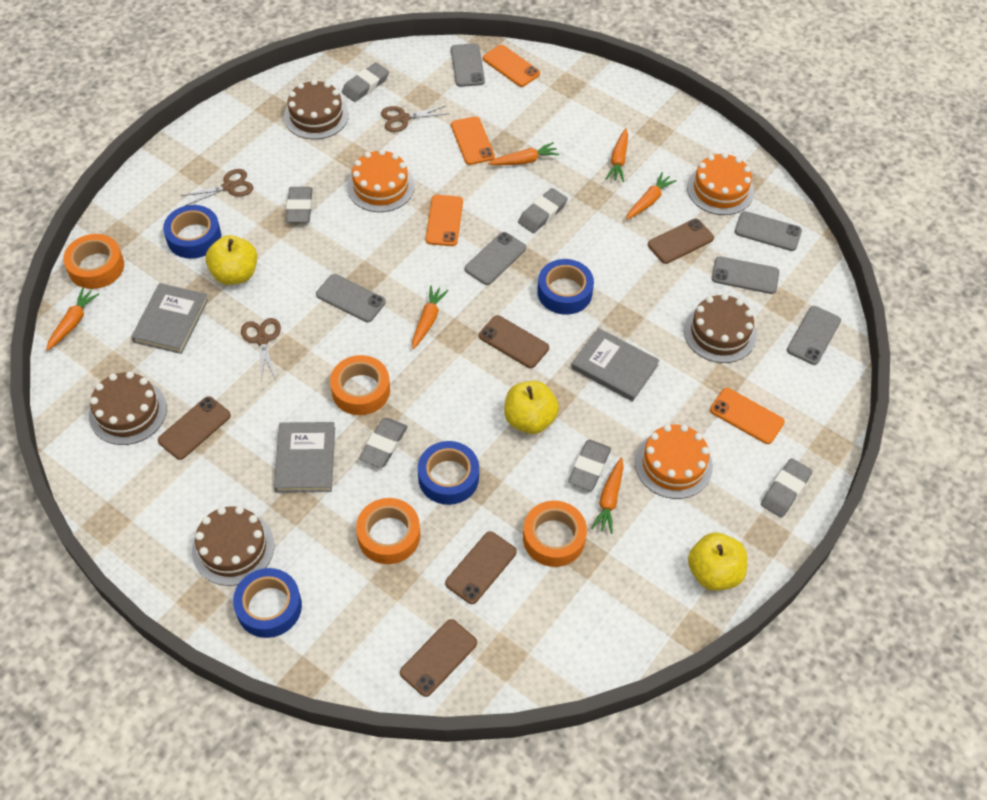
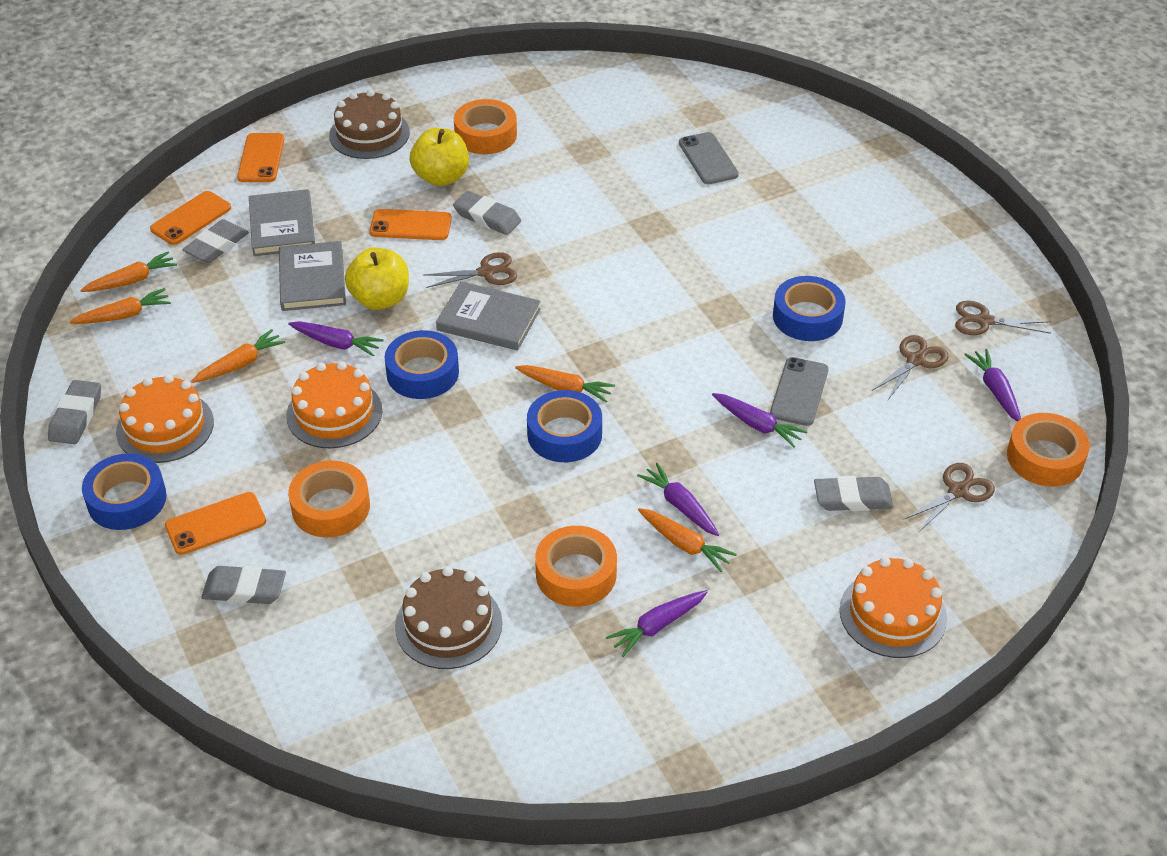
brown cake: [89,371,167,445] [192,506,274,586] [284,79,349,139] [684,294,757,363] = 4 -> [329,90,410,159] [395,566,502,669] = 2
brown phone: [158,396,231,460] [400,619,477,697] [445,531,517,604] [479,315,549,368] [648,219,714,264] = 5 -> none = 0
brown scissors: [180,169,253,206] [241,318,281,380] [381,105,449,132] = 3 -> [423,252,517,288] [872,335,949,400] [903,463,995,532] [955,301,1051,335] = 4
grey eraser: [286,187,312,223] [342,62,389,102] [359,418,408,468] [518,188,568,233] [568,439,611,491] [761,458,812,518] = 6 -> [48,380,101,444] [182,219,249,263] [201,566,286,604] [453,191,521,235] [814,476,894,511] = 5
grey phone: [316,274,386,322] [451,43,485,87] [465,232,526,285] [712,256,779,294] [735,211,802,251] [787,306,841,365] = 6 -> [679,132,739,184] [770,357,829,426] = 2
orange carrot: [46,288,99,351] [412,285,449,349] [488,142,559,165] [591,457,624,534] [606,128,628,182] [626,172,677,220] = 6 -> [70,288,171,324] [80,251,177,292] [191,329,286,383] [515,365,615,403] [638,508,737,572] = 5
purple carrot: none = 0 -> [288,321,384,356] [606,590,708,657] [637,463,719,536] [712,393,808,448] [964,349,1021,422] = 5
yellow apple: [205,235,257,285] [504,381,559,434] [688,533,747,591] = 3 -> [345,247,409,310] [410,128,469,186] = 2

